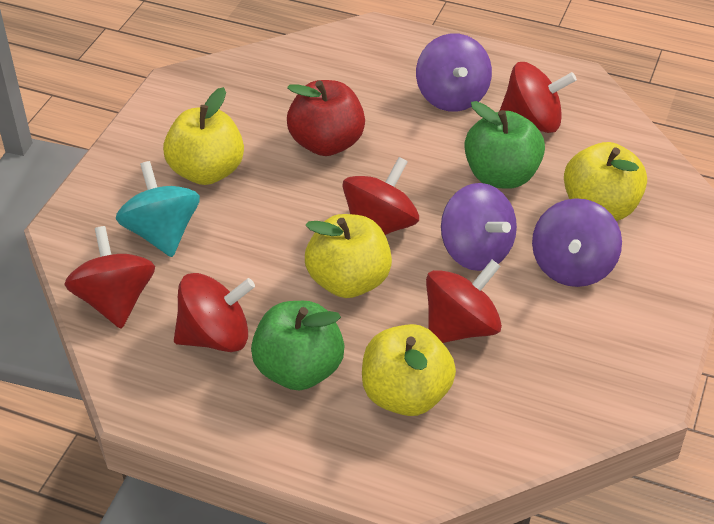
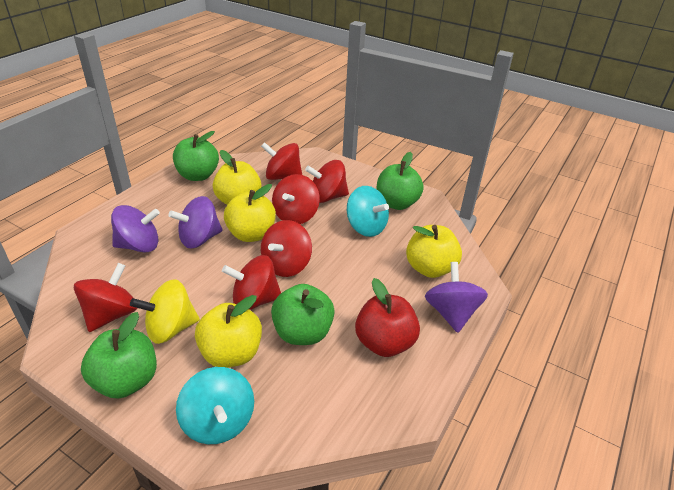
green apple: [251,301,345,390] [464,101,545,189] = 2 -> [81,312,157,399] [173,131,219,181] [271,284,335,345] [377,152,424,210] = 4
red spinning top: [64,226,155,329] [174,273,255,352] [342,157,419,235] [426,260,502,343] [500,62,577,133] = 5 -> [74,263,137,332] [222,255,281,310] [261,142,302,180] [261,220,312,277] [272,174,320,224] [305,160,349,203] = 6
turquoise spinning top: [116,161,200,257] = 1 -> [176,367,254,444] [347,186,389,237] = 2
yellow spinning top: none = 0 -> [130,279,200,344] = 1

